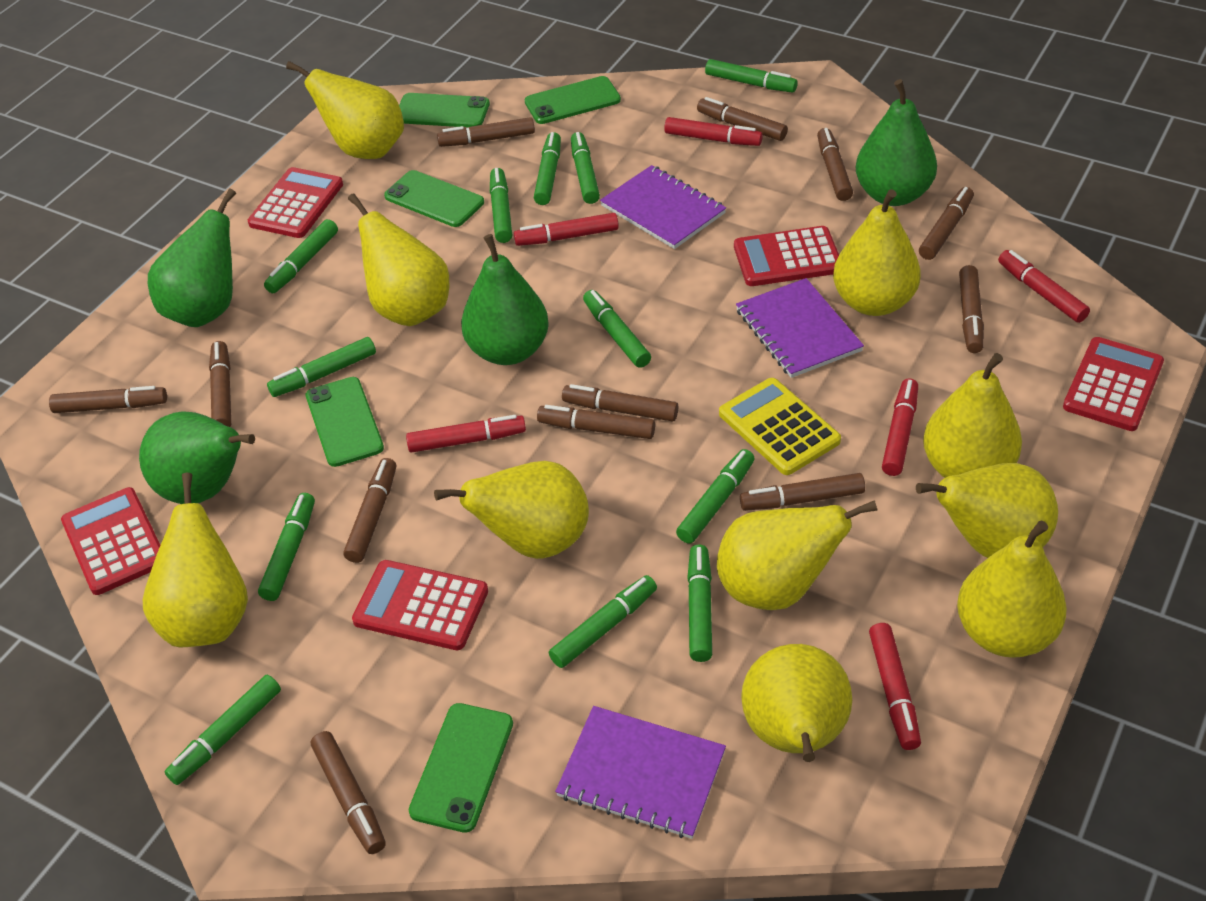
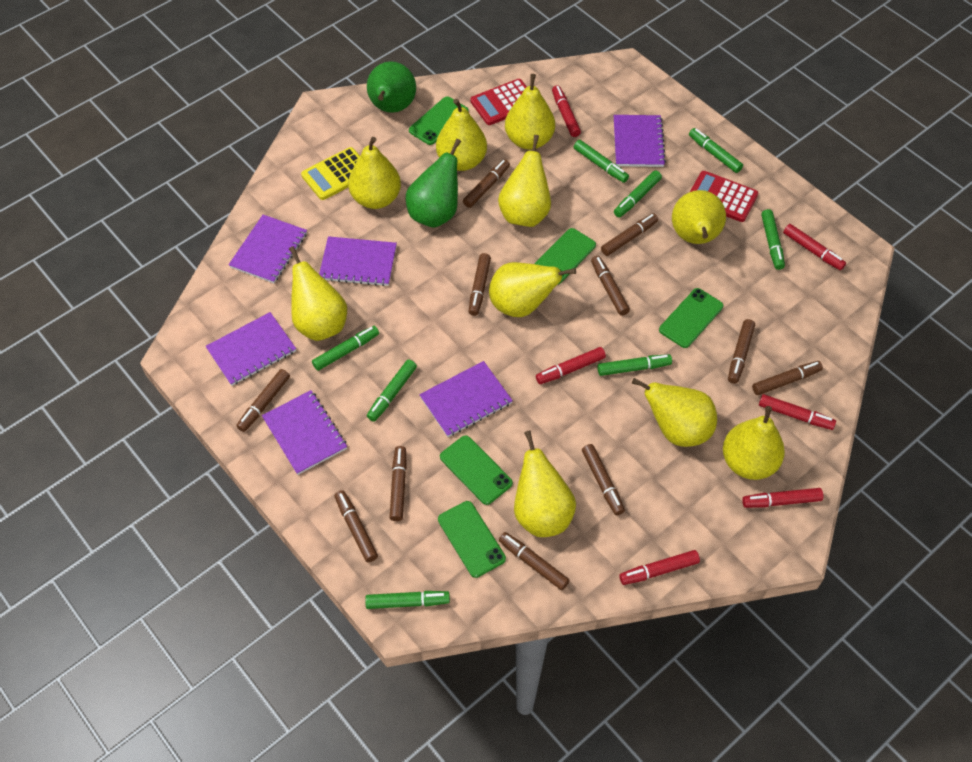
brown marker: [49,386,167,413] [209,341,231,427] [311,731,386,854] [343,458,396,563] [437,117,535,147] [537,405,655,439] [562,384,678,422] [697,97,788,141] [740,473,865,511] [817,128,853,201] [919,187,974,260] [959,265,984,353] = 12 -> [236,369,290,432] [335,490,378,562] [389,446,407,521] [463,159,510,208] [468,253,491,316] [499,532,570,590] [582,444,625,515] [591,256,630,316] [601,213,658,256] [728,319,755,384] [752,361,823,395] = 11
green marker: [165,675,281,785] [258,493,315,601] [264,219,338,293] [267,337,376,397] [490,168,512,243] [534,132,561,205] [549,575,657,668] [571,132,600,204] [583,290,651,368] [676,449,755,543] [687,545,712,662] [705,59,798,93] = 12 -> [312,326,379,371] [365,591,450,609] [367,359,417,422] [574,140,629,183] [597,354,672,376] [614,170,662,217] [689,128,743,173] [761,209,785,270] = 8
green pear: [139,411,255,504] [148,188,236,327] [461,234,549,365] [856,79,937,206] = 4 -> [367,61,416,113] [406,139,461,228] = 2
purple notebook: [555,706,726,839] [600,165,726,249] [736,278,864,378] = 3 -> [206,312,296,386] [228,215,307,283] [262,390,347,475] [319,236,397,286] [419,361,513,437] [614,115,666,167] = 6
red calculator: [61,487,160,595] [248,167,343,238] [352,560,488,650] [734,226,839,286] [1063,337,1164,431] = 5 -> [470,79,527,125] [690,171,758,222] = 2

